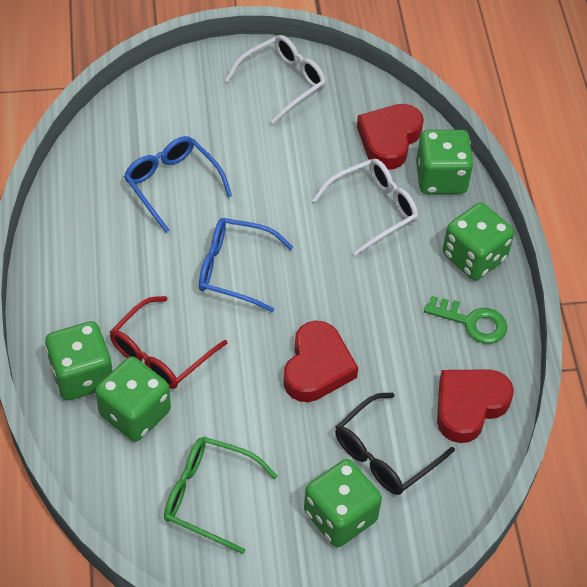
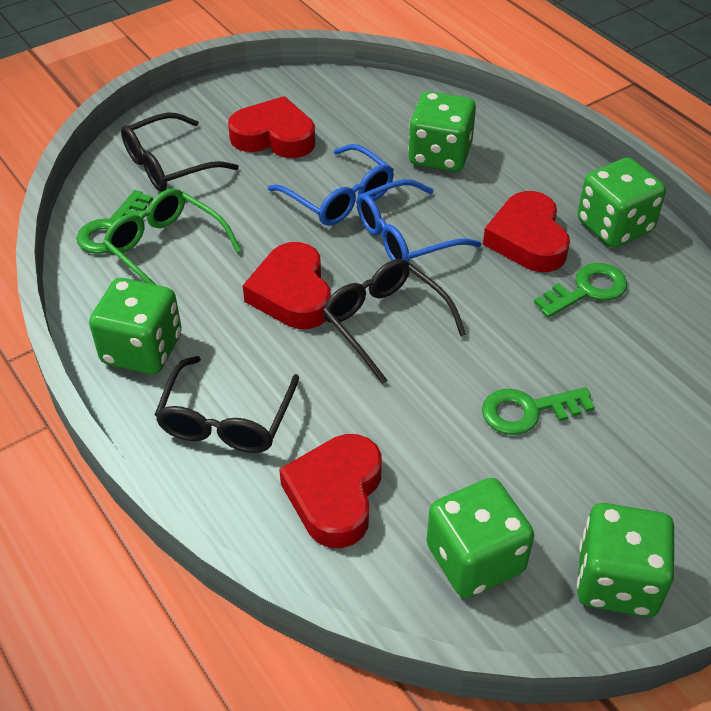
black glasses: [335,393,455,495] = 1 -> [121,112,239,192] [155,356,299,453] [322,259,466,384] = 3
green key: [424,296,507,344] = 1 -> [77,190,153,254] [482,387,595,435] [534,263,627,318] = 3
red glasses: [110,296,227,389] = 1 -> none = 0
red heart: [283,321,358,402] [357,104,424,170] [437,369,514,443] = 3 -> [228,96,315,158] [243,242,331,329] [279,434,382,548] [483,191,570,272] = 4
white glasses: [225,35,326,124] [312,159,418,256] = 2 -> none = 0

